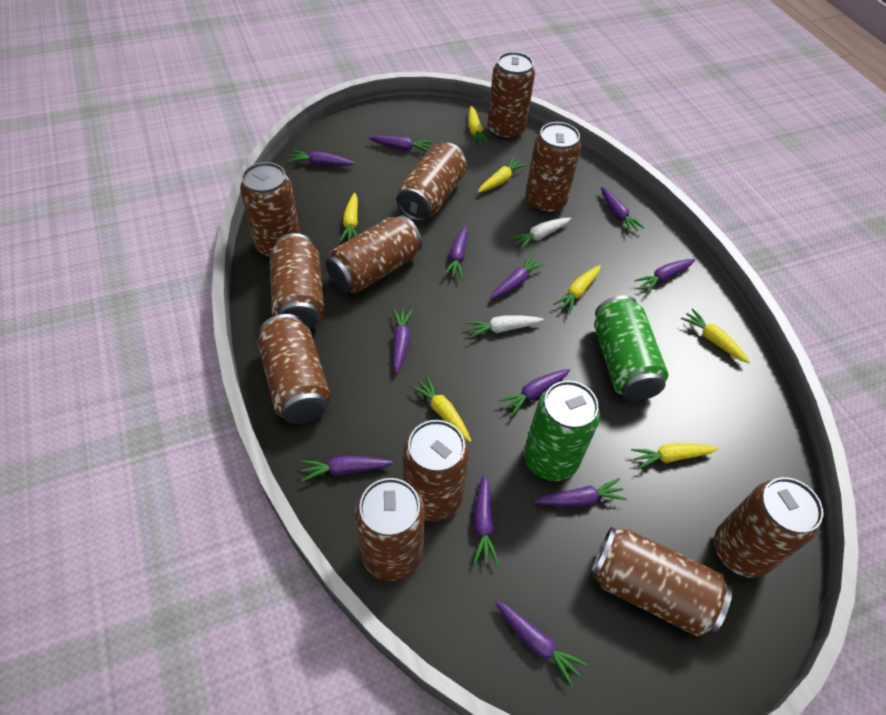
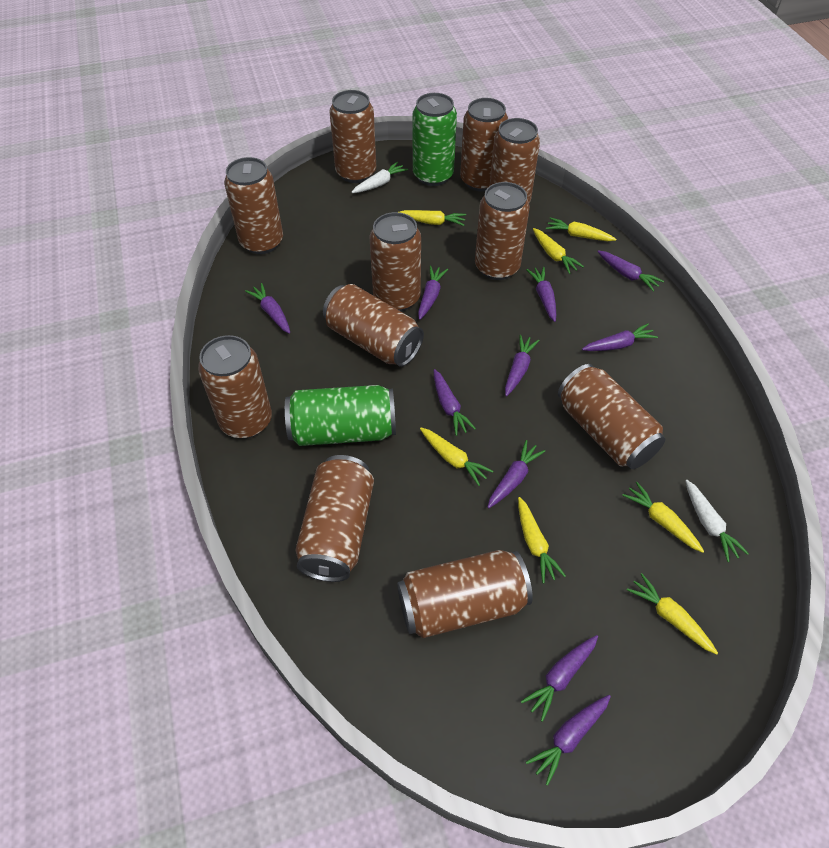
purple carrot: [288,150,355,166] [300,456,393,482] [369,136,433,152] [393,308,413,374] [443,226,467,279] [473,474,499,565] [490,254,545,299] [495,601,587,687] [498,369,570,416] [534,478,627,507] [601,187,645,233] [635,259,695,293] = 12 -> [245,283,290,334] [418,266,448,320] [434,369,476,436] [487,440,545,508] [505,335,540,396] [521,635,598,722] [526,267,556,322] [526,695,611,786] [582,323,658,351] [597,250,664,292] = 10

